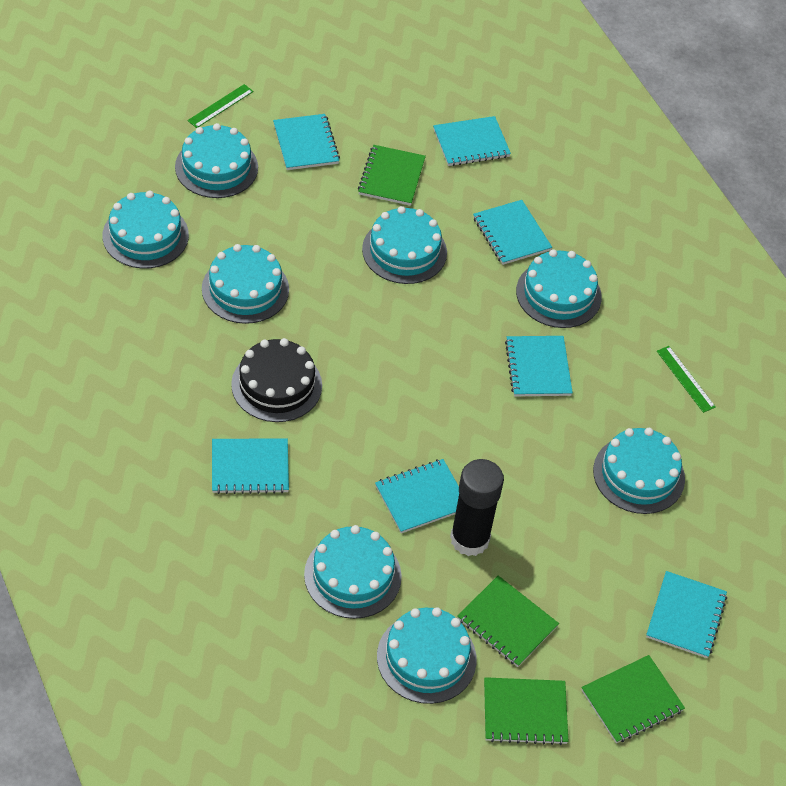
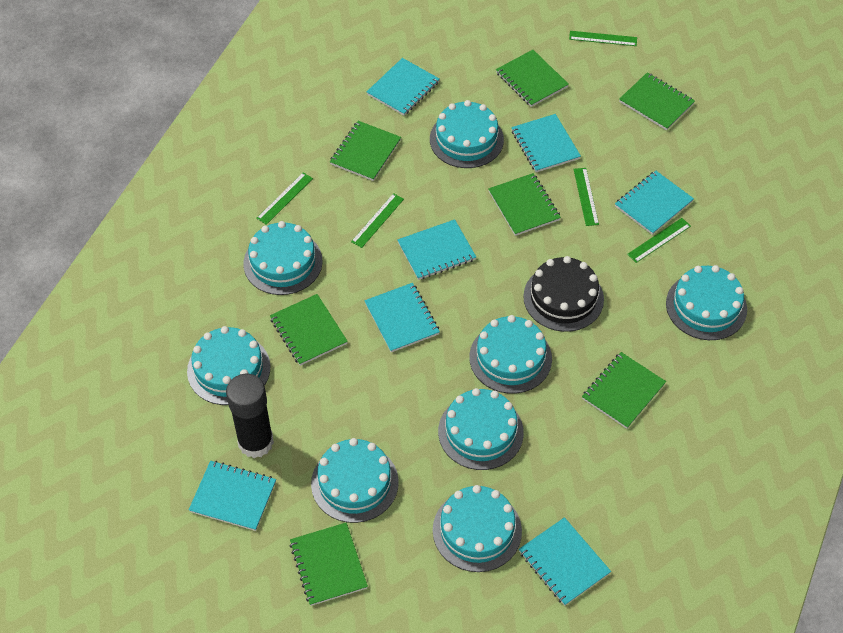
green notebook: [358,145,426,206] [457,576,559,667] [484,677,569,745] [581,655,685,743] = 4 -> [270,294,348,366] [290,523,368,606] [330,121,401,181] [488,173,561,236] [496,50,569,107] [582,352,666,429] [619,72,695,130] = 7
green ruler: [187,84,253,128] [657,346,716,413] = 2 -> [256,172,313,225] [351,193,404,248] [569,31,637,46] [573,168,599,226] [627,218,691,263] = 5

